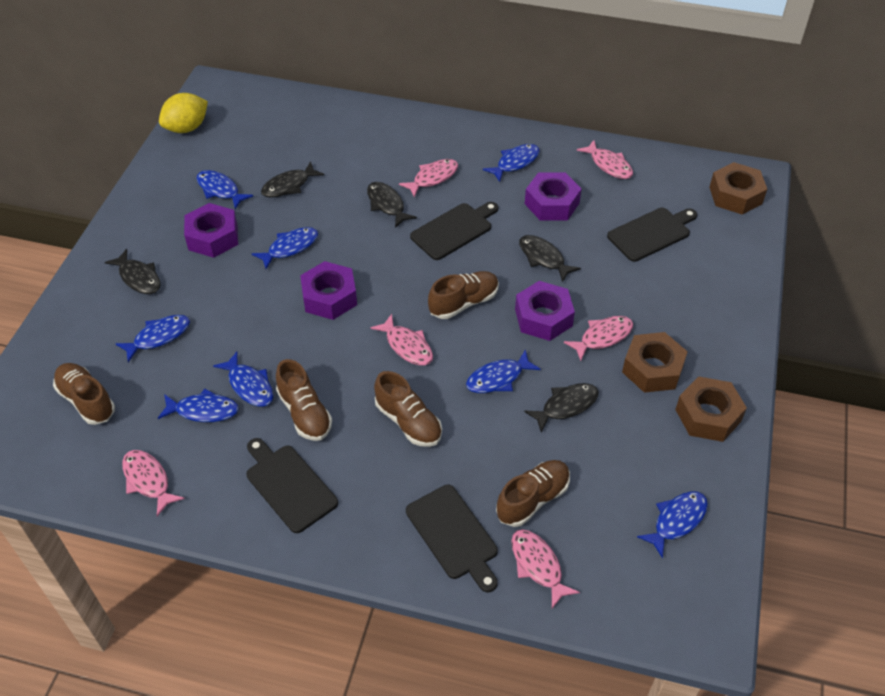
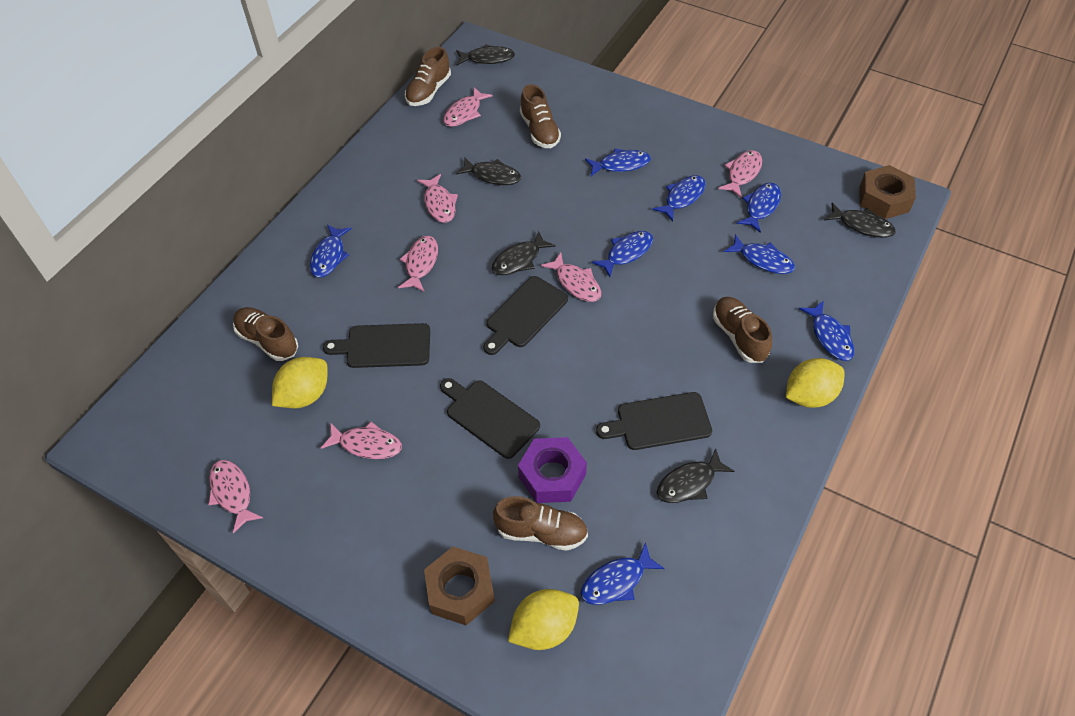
brown nut: [622,332,688,393] [675,376,747,442] [709,162,767,215] = 3 -> [424,547,495,625] [860,165,916,219] = 2
pink fish: [122,450,185,516] [370,314,433,365] [399,159,458,197] [511,529,580,608] [564,316,633,361] [577,140,633,179] = 6 -> [208,460,263,534] [321,422,402,459] [398,236,438,292] [417,174,458,223] [443,87,493,127] [541,253,601,302] [718,150,762,198] = 7
purple nut: [184,203,238,258] [300,261,357,320] [515,281,575,341] [525,172,582,221] = 4 -> [518,437,587,503] = 1
yellow lemon: [159,93,208,133] = 1 -> [272,357,327,409] [508,589,579,650] [786,358,845,408] = 3

